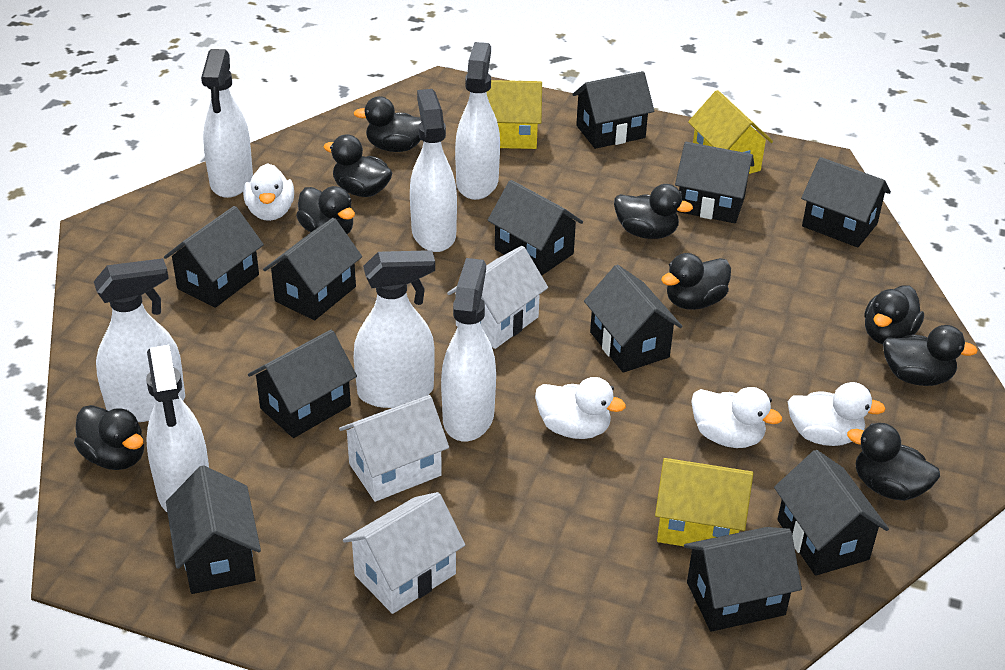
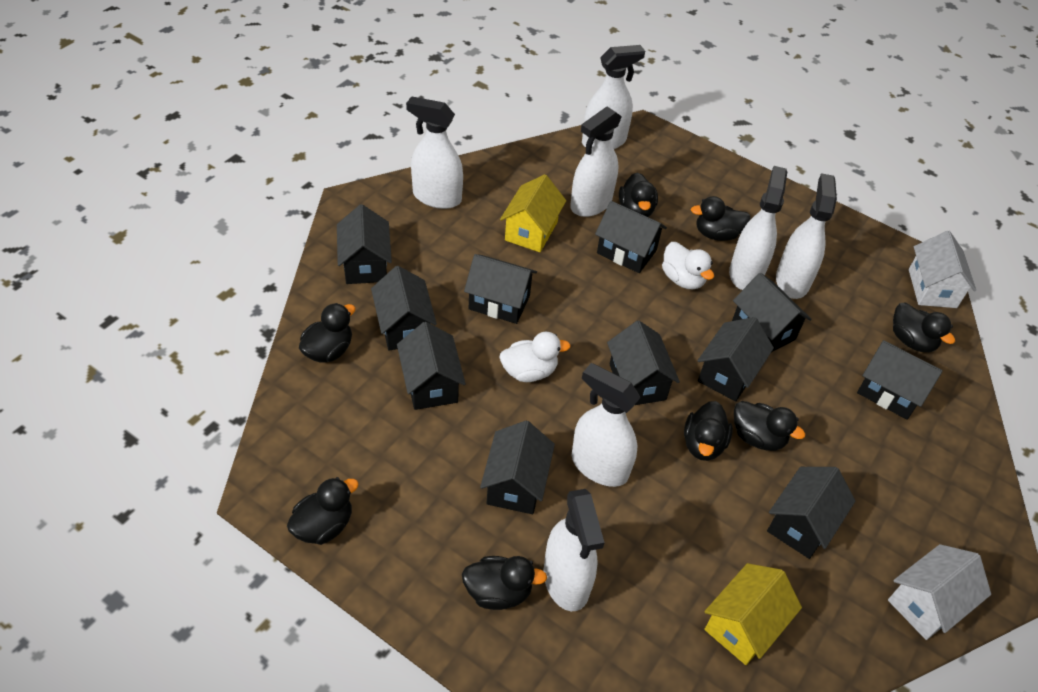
black duck: [74,405,144,470] [296,186,355,234] [324,134,392,197] [354,96,421,152] [614,184,693,239] [661,253,731,310] [847,423,940,501] [864,285,924,344] [883,325,978,386] = 9 -> [287,477,359,545] [299,303,356,363] [462,556,547,610] [619,172,658,217] [684,401,733,461] [691,196,750,241] [734,401,805,451] [893,303,955,352] = 8
white duck: [243,163,294,221] [535,377,626,439] [691,387,782,448] [788,382,885,446] = 4 -> [500,332,571,382] [662,242,714,289] = 2
white house: [339,395,449,502] [343,492,465,614] [447,246,548,349] = 3 -> [888,544,991,640] [909,231,976,308] = 2
yellow house: [487,80,542,149] [655,458,753,546] [688,90,773,174] = 3 -> [500,174,566,252] [704,563,802,665] = 2

